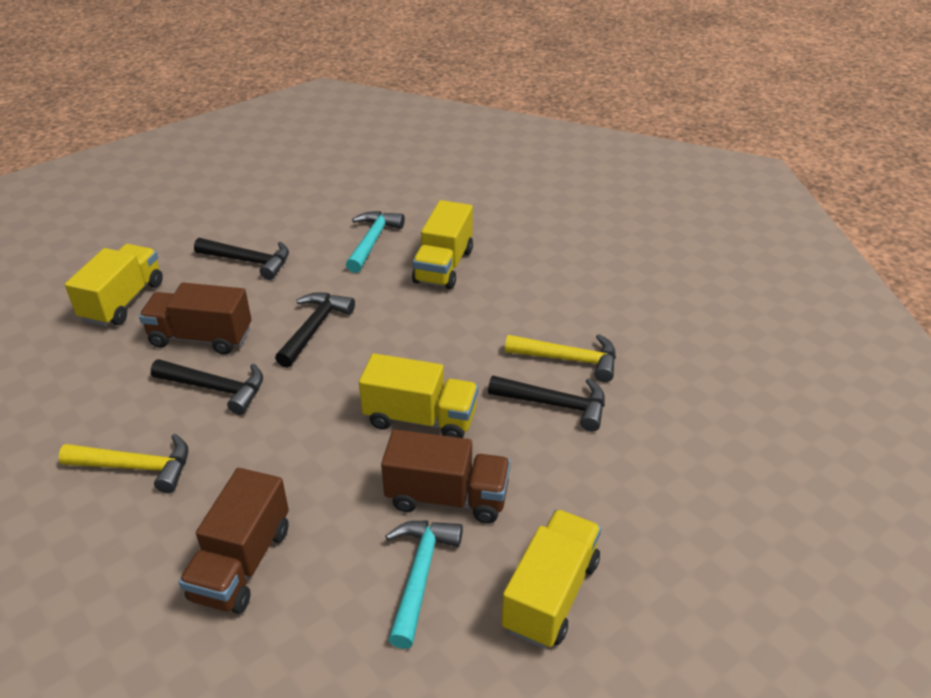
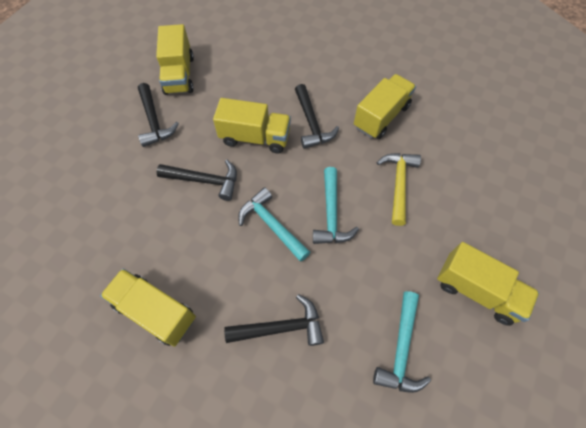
brown truck: [139,283,252,355] [179,468,289,614] [381,429,511,524] = 3 -> none = 0
turquoise hammer: [346,211,405,273] [385,520,463,649] = 2 -> [238,187,310,262] [313,167,359,244] [373,291,431,393] = 3
yellow hammer: [59,434,188,493] [505,334,616,382] = 2 -> [376,153,421,226] = 1
yellow truck: [65,244,163,326] [359,353,478,438] [412,200,473,289] [501,509,601,648] = 4 -> [100,268,196,347] [156,24,194,95] [213,98,291,153] [354,74,416,139] [437,242,539,326] = 5

